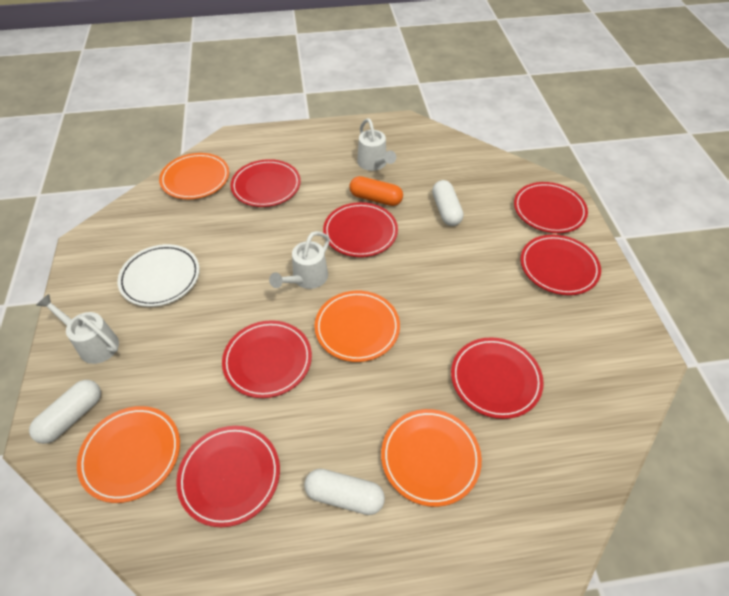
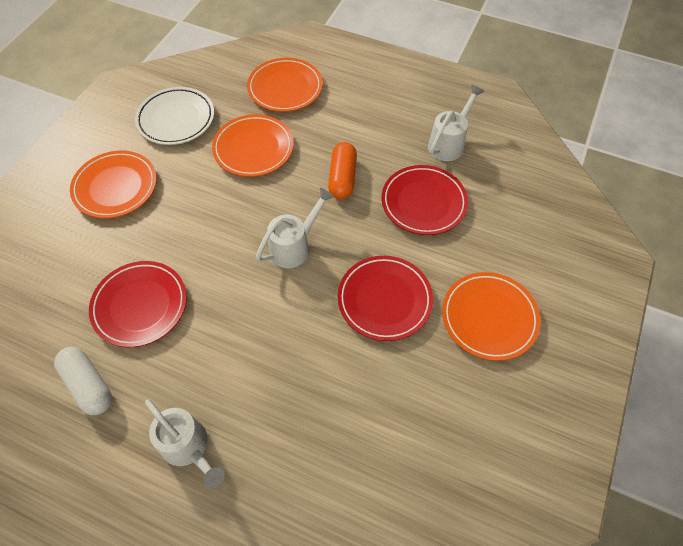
red plate: [176,426,280,527] [222,320,312,398] [231,159,301,207] [323,202,398,257] [451,337,544,419] [514,182,588,233] [520,235,601,295] = 7 -> [89,261,187,347] [338,256,433,341] [382,165,468,235] = 3
white capsule: [29,380,101,444] [304,469,385,515] [432,180,464,226] = 3 -> [54,347,112,415] = 1

